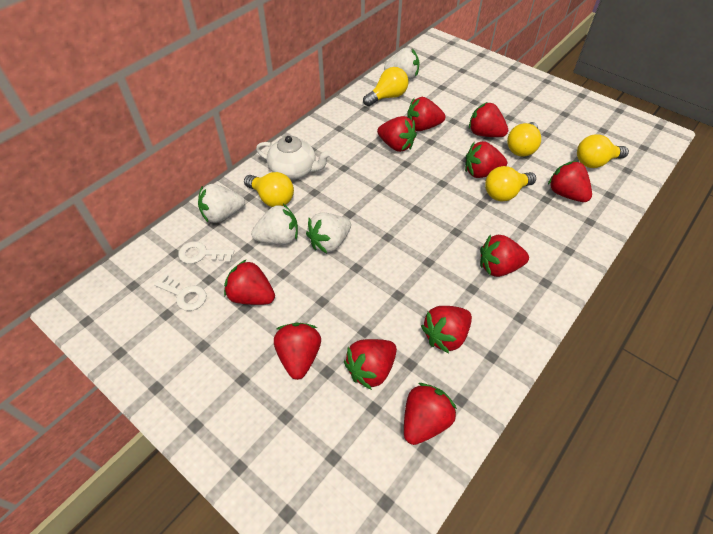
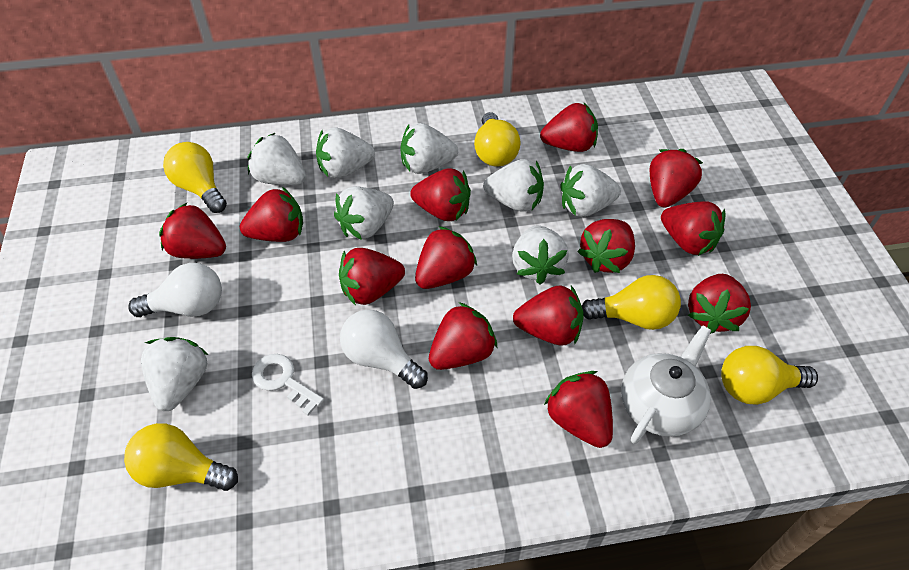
red strawberry: [224,259,275,305] [274,323,321,380] [344,339,397,390] [377,116,417,152] [404,383,457,445] [407,97,445,131] [421,306,472,354] [465,141,507,178] [469,102,508,137] [480,234,529,277] [548,161,592,202] = 11 -> [159,202,226,259] [240,187,303,242] [339,248,405,306] [410,168,471,221] [415,226,477,289] [429,302,497,370] [513,286,584,346] [540,103,598,152] [544,371,613,448] [577,219,635,273] [650,149,703,207] [661,201,725,256] [688,274,751,334] = 13
white key: [154,274,206,311] [178,241,234,264] = 2 -> [252,354,324,416] = 1
white light bulb: none = 0 -> [128,263,222,317] [340,310,428,389] = 2
white strawberry: [198,184,245,223] [251,204,298,245] [306,213,351,253] [384,48,420,80] = 4 -> [141,337,208,411] [248,133,306,185] [316,128,375,178] [334,186,394,240] [401,123,458,174] [483,159,544,211] [512,225,569,284] [560,164,621,217] = 8

